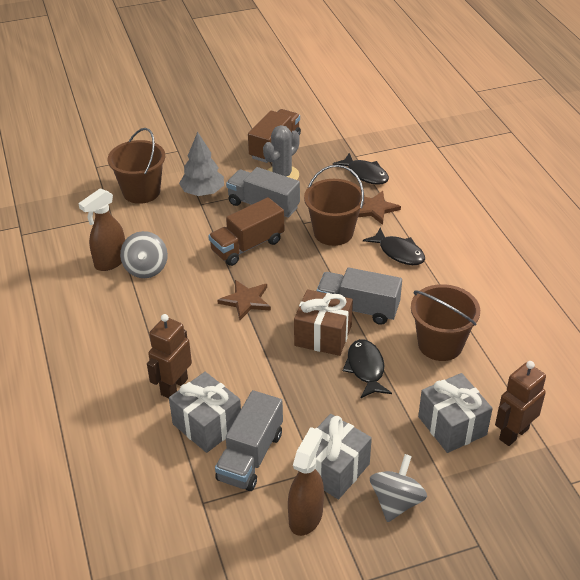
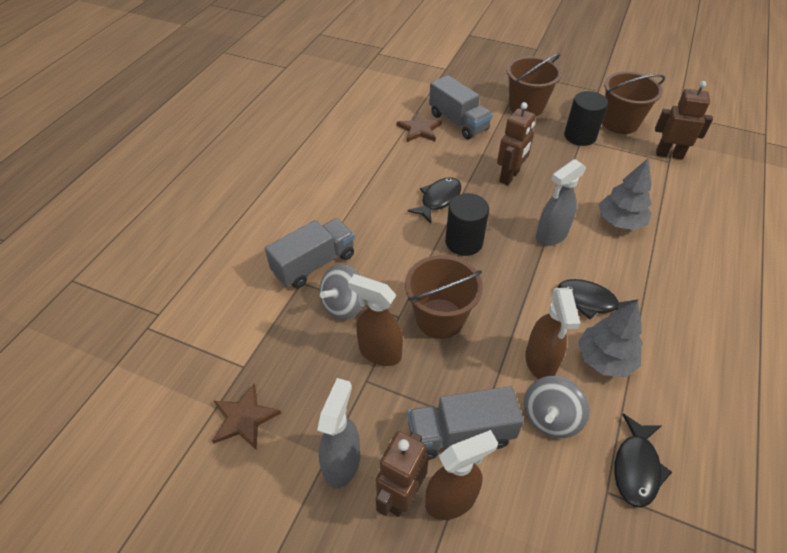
black cylinder: none = 0 -> [445,193,489,256] [564,91,608,146] = 2
brown gift: [294,289,353,356] = 1 -> none = 0
brown robot: [147,314,192,399] [495,361,546,446] = 2 -> [376,431,429,517] [497,102,536,185] [655,81,713,160] = 3
brown spray bottle: [78,188,125,271] [288,427,324,536] = 2 -> [348,274,403,366] [425,430,498,520] [525,288,580,379] = 3
brown truck: [208,197,284,266] [248,109,301,163] = 2 -> none = 0
grey cactus: [263,125,300,180] = 1 -> none = 0
grey gift: [169,372,241,453] [298,414,372,499] [418,373,493,453] = 3 -> none = 0
grey spray bottle: none = 0 -> [317,378,360,489] [536,159,586,246] = 2
grey tree: [179,132,224,196] = 1 -> [578,301,643,377] [599,158,652,230] = 2

